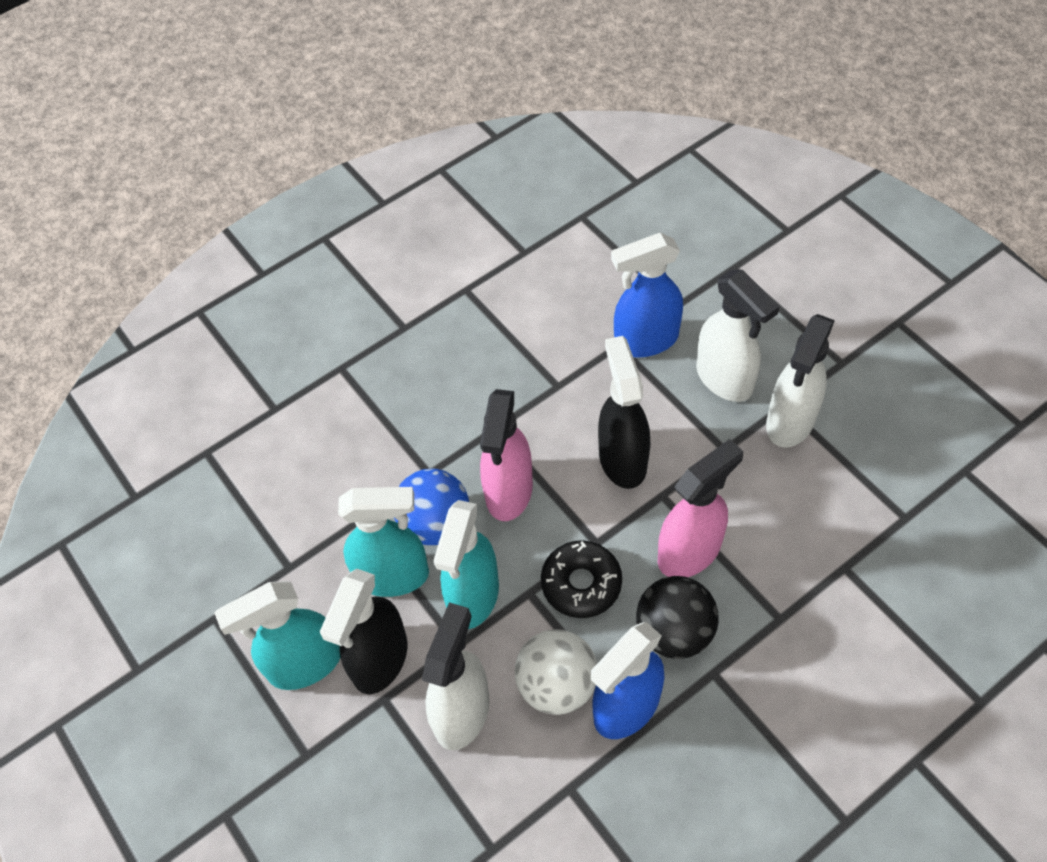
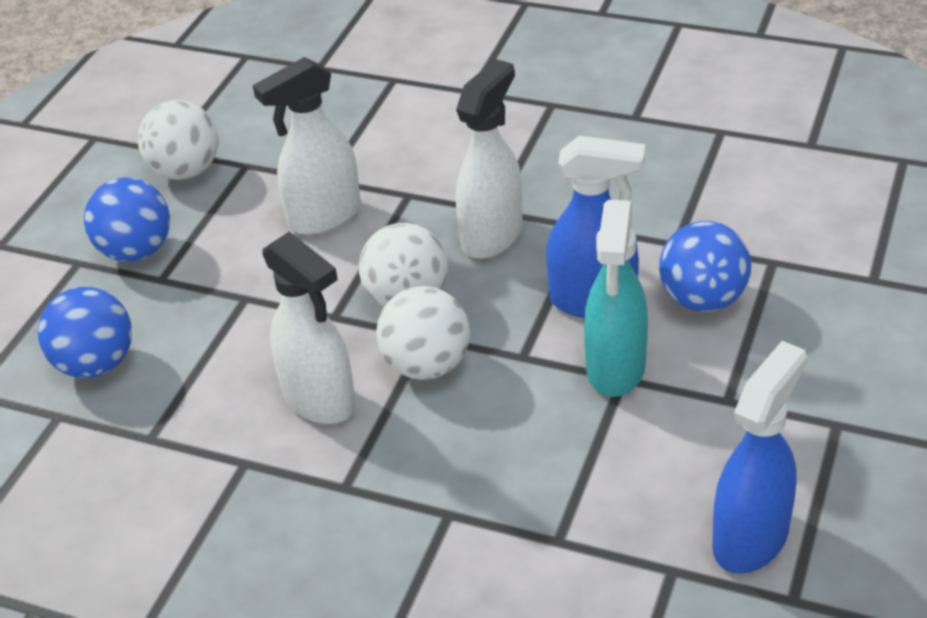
black ball: [636,576,719,659] = 1 -> none = 0
black donut: [541,540,622,618] = 1 -> none = 0
black spray bottle: [320,569,408,694] [598,336,650,489] = 2 -> none = 0
blue ball: [394,469,469,545] = 1 -> [38,287,132,378] [84,177,170,262] [659,221,751,312] = 3
pink spray bottle: [480,389,533,521] [658,439,743,577] = 2 -> none = 0
turquoise spray bottle: [214,582,340,690] [338,487,429,597] [434,500,499,629] = 3 -> [584,200,648,397] = 1
white ball: [515,629,597,715] = 1 -> [138,100,218,180] [359,223,448,307] [376,286,470,380] = 3

